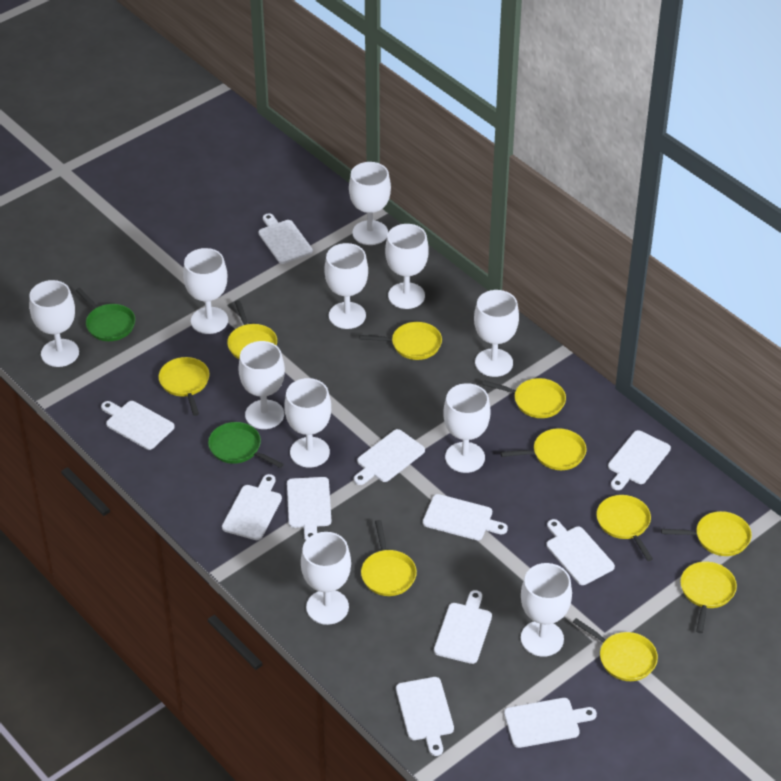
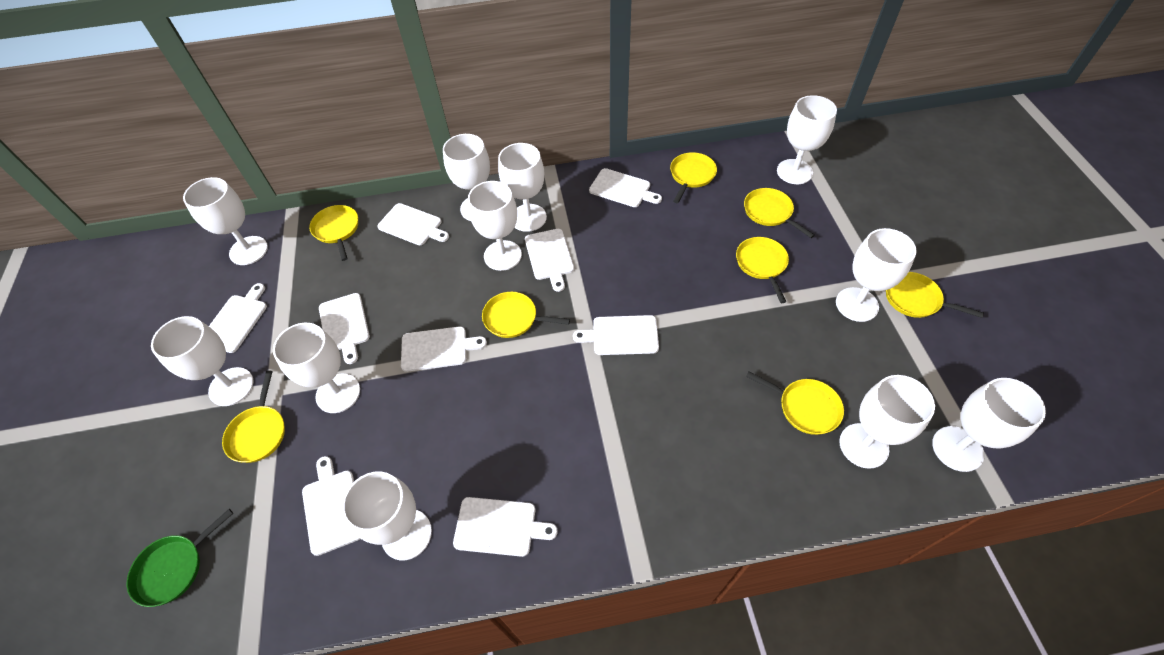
green pan: [75,288,135,341] [208,422,284,468] = 2 -> [127,509,233,607] = 1
white cutting board: [101,401,175,450] [222,474,282,540] [258,213,313,264] [287,477,331,541] [354,429,425,485] [396,677,454,756] [423,494,508,540] [434,590,492,664] [504,698,597,748] [546,519,615,585] [608,430,671,490] = 11 -> [209,283,267,353] [302,456,360,556] [319,293,370,364] [377,203,449,245] [401,326,487,372] [453,497,558,557] [525,229,574,292] [573,315,659,355] [589,168,662,207] = 9
yellow pan: [158,357,210,416] [227,300,277,359] [360,322,442,360] [361,520,417,596] [483,378,566,418] [501,428,586,470] [573,618,658,681] [597,495,653,561] [661,511,752,556] [680,562,737,633] = 10 -> [222,370,285,463] [309,205,358,261] [482,292,570,338] [670,152,717,203] [736,237,789,303] [744,188,815,238] [746,372,844,435] [886,272,984,318] = 8

